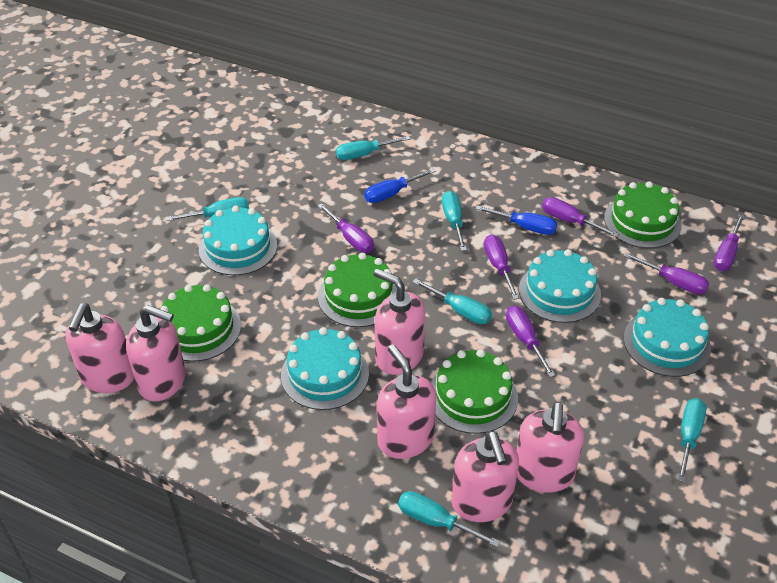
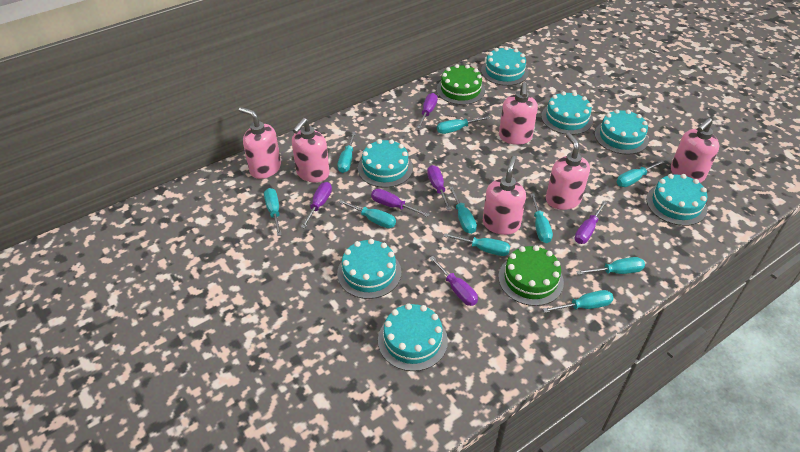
blue screwdriver: [364,168,436,203] [476,205,557,235] = 2 -> none = 0
green cake: [160,284,241,362] [318,253,396,327] [431,349,518,434] [604,181,682,248] = 4 -> [437,64,485,105] [498,245,564,306] = 2
turquoise cake: [199,206,277,275] [281,327,369,410] [519,249,601,323] [624,298,711,377] = 4 -> [337,239,401,299] [358,139,413,188] [378,303,448,371] [481,46,529,86] [541,91,593,135] [595,109,649,155] [646,174,708,226] = 7
turquoise screwdriver: [166,197,249,221] [336,136,410,160] [398,491,500,547] [413,278,492,324] [442,191,467,251] [677,398,707,482] = 6 -> [264,188,282,236] [337,132,356,173] [338,199,396,228] [437,116,490,134] [443,233,510,256] [449,186,477,234] [530,193,553,243] [543,290,614,313] [576,257,645,275] [616,160,664,187] = 10

